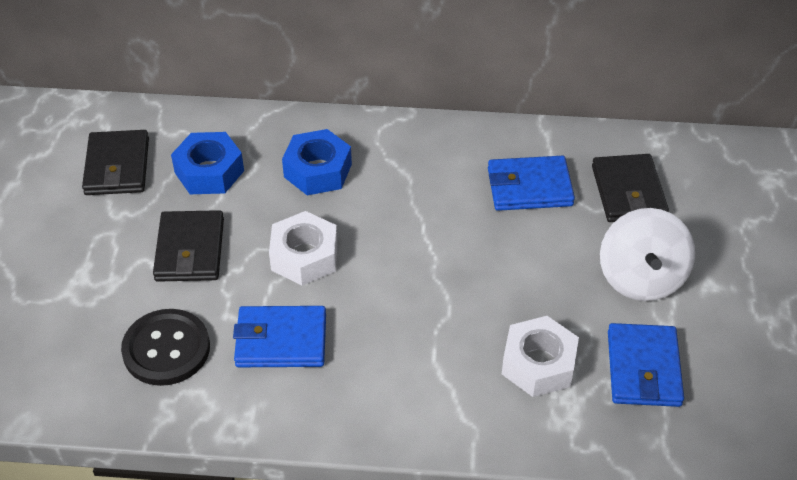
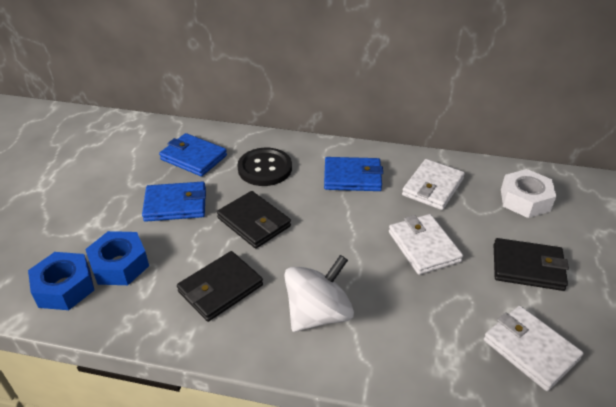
white nut: [269,211,337,286] [502,316,579,397] = 2 -> [501,169,556,218] = 1
white wallet: none = 0 -> [389,214,463,275] [402,159,465,210] [484,306,584,391] = 3

